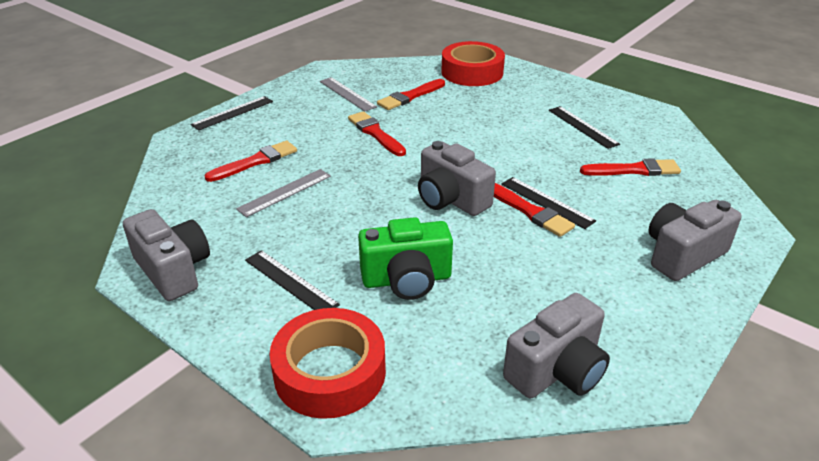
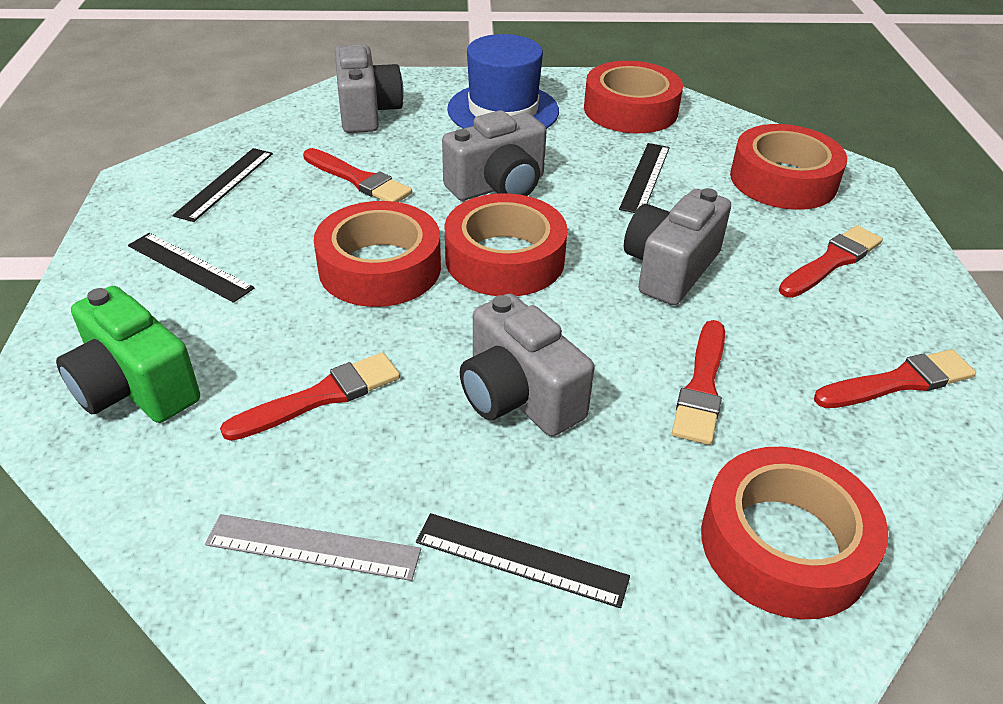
blue hat: none = 0 -> [447,34,559,129] = 1
grey ruler: [236,169,331,217] [320,77,377,111] = 2 -> [205,514,421,581] = 1
red tape: [269,308,386,419] [441,41,505,86] = 2 -> [314,201,441,307] [445,193,568,296] [584,61,683,133] [701,447,888,619] [730,124,847,210] = 5

